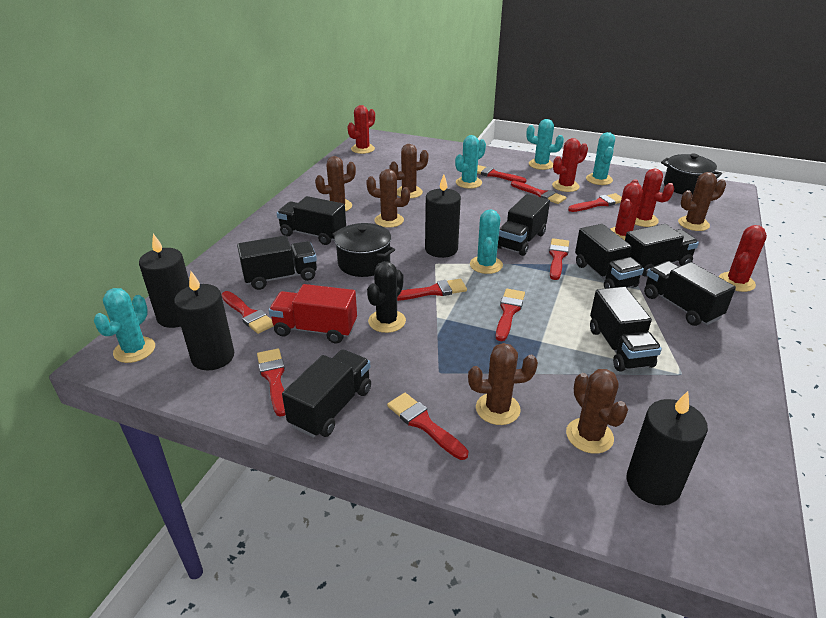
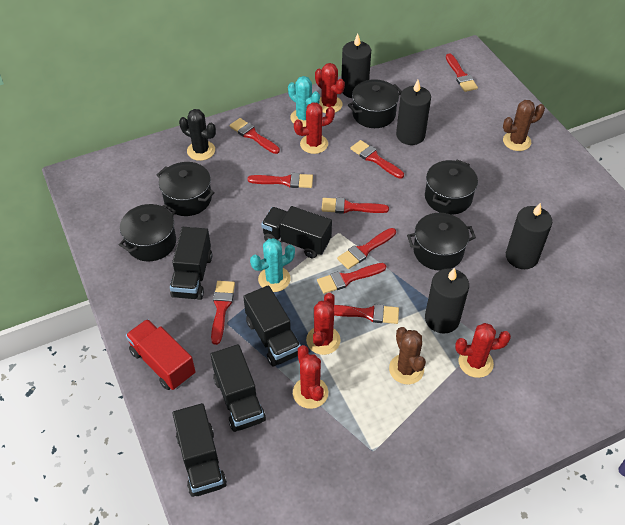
black pot: [332,223,395,277] [661,154,722,196] = 2 -> [119,204,176,261] [157,162,215,216] [348,79,402,128] [407,213,476,271] [425,160,478,215] = 5
black truck: [237,236,317,290] [277,196,346,245] [282,350,371,438] [497,194,550,256] [575,224,644,289] [590,287,662,372] [625,224,699,277] [644,261,736,326] = 8 -> [170,227,212,300] [172,403,227,497] [211,344,266,432] [243,285,301,366] [261,206,332,258] = 5
brown cactus: [315,156,356,211] [366,169,410,228] [389,144,429,198] [468,343,538,425] [566,369,628,454] [678,172,726,231] = 6 -> [389,327,426,384] [503,100,545,151] = 2
turquoise cactus: [94,288,155,363] [455,135,486,189] [470,209,503,274] [526,119,564,170] [586,132,615,185] = 5 -> [250,238,295,292] [288,76,320,127] = 2

